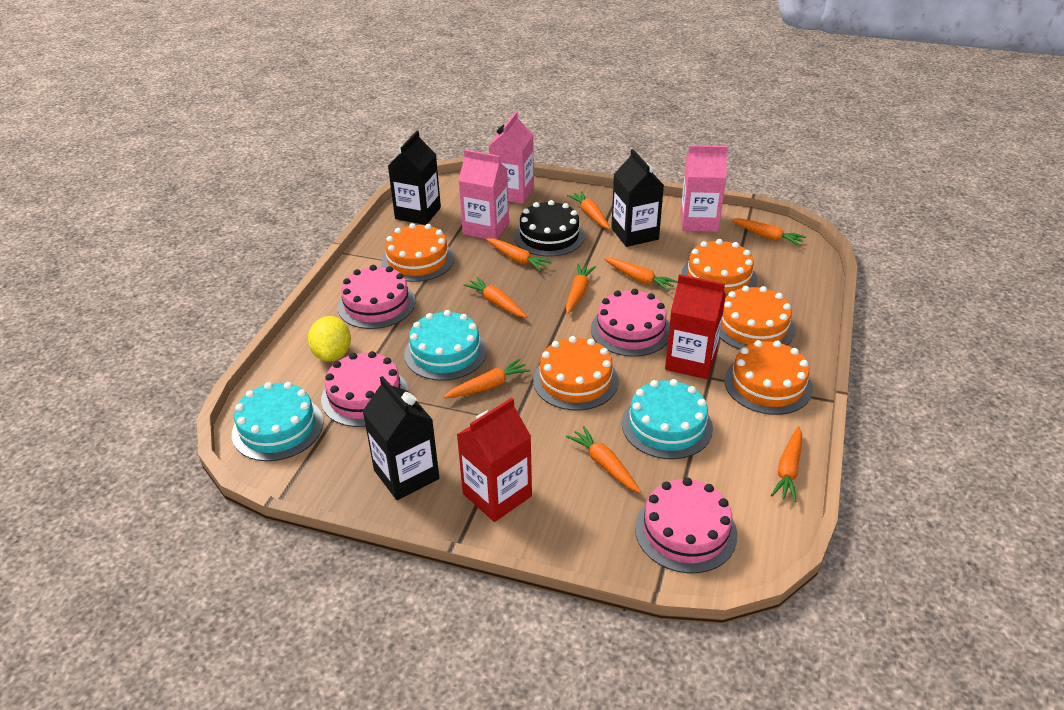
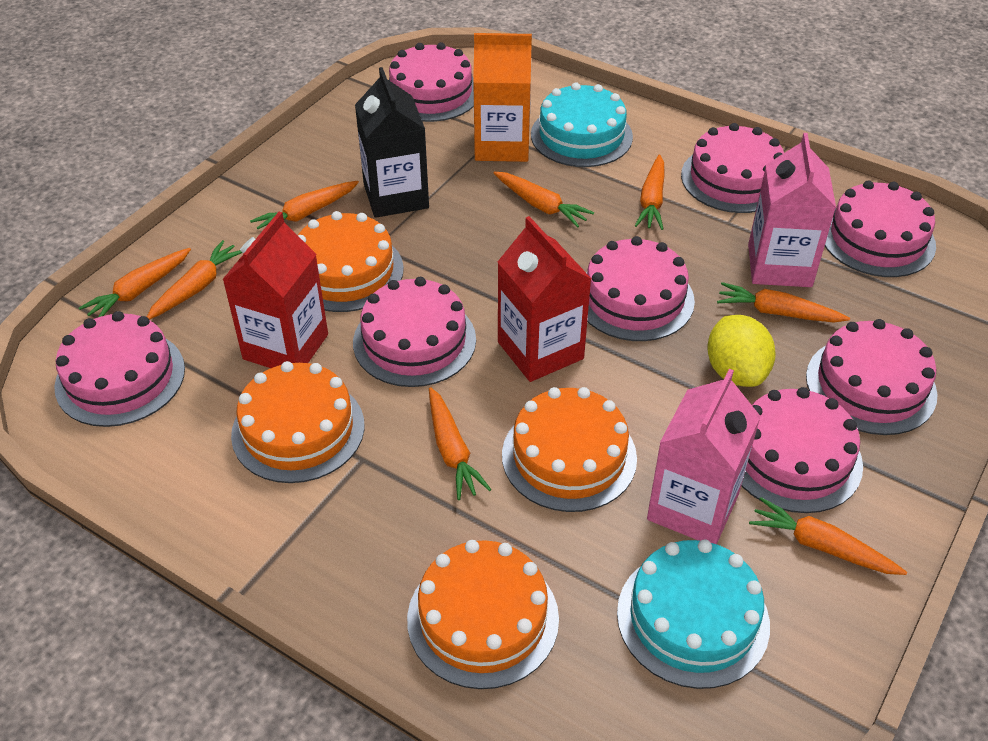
black cake: [514,200,585,257] = 1 -> none = 0
black carton: [362,376,439,500] [388,131,441,225] [611,149,664,247] = 3 -> [355,67,429,218] = 1
orange cake: [381,223,454,282] [533,336,619,410] [681,239,757,298] [719,286,795,350] [724,340,813,415] = 5 -> [231,361,365,483] [298,211,404,312] [407,540,559,689] [502,387,637,512] = 4
orange carrot: [444,358,531,398] [464,277,527,318] [486,238,552,271] [566,264,596,314] [566,426,641,493] [567,191,610,229] [604,258,678,292] [731,218,806,246] [771,426,802,502] = 9 -> [79,248,191,317] [147,240,242,320] [250,181,359,229] [429,387,491,500] [493,172,594,228] [635,155,664,230] [717,282,850,323] [749,497,907,575] = 8
orange carton: none = 0 -> [473,33,532,162] = 1
pink cake: [321,351,408,427] [338,265,415,329] [591,289,670,357] [635,478,737,573] = 4 -> [54,311,185,427] [353,277,476,387] [389,42,474,122] [586,236,695,341] [681,123,784,213] [741,387,863,513] [806,319,938,435] [825,180,936,277] = 8
pink carton: [458,150,509,239] [489,112,534,204] [681,145,728,232] = 3 -> [647,369,761,544] [748,133,836,287] = 2
turquoise cake: [232,382,324,461] [404,310,487,381] [622,379,713,459] = 3 -> [531,82,633,167] [617,540,770,689] = 2

